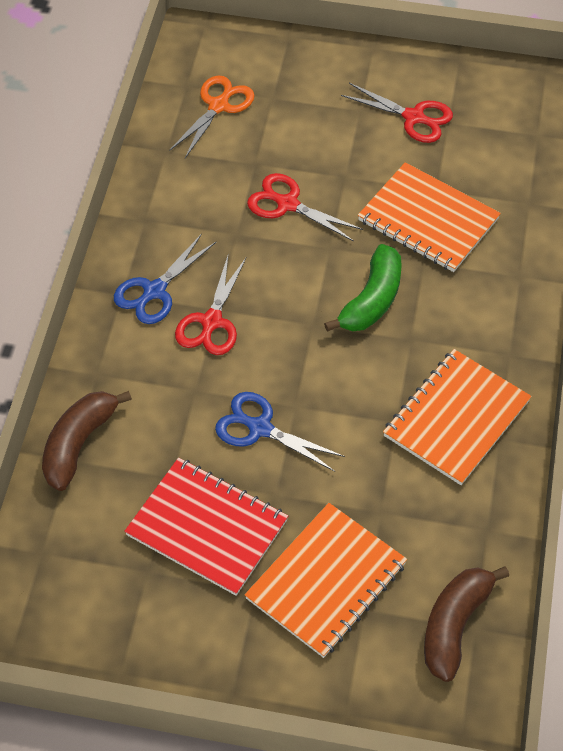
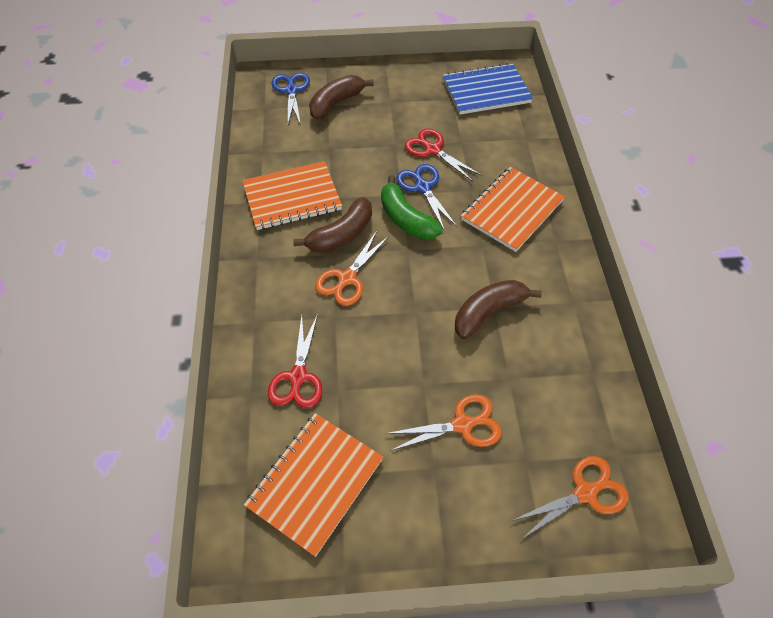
blue notebook: none = 0 -> [443,63,533,115] = 1
brown banana: [42,391,132,491] [424,567,509,682] = 2 -> [293,197,372,253] [309,75,374,120] [455,280,542,339] = 3
orange scissors: [169,76,255,158] = 1 -> [315,231,389,306] [385,394,502,451] [511,456,629,539] = 3
red notebook: [124,457,288,596] = 1 -> none = 0
red scissors: [175,256,247,355] [247,173,363,241] [341,83,453,143] = 3 -> [268,314,322,408] [405,129,482,182] = 2

